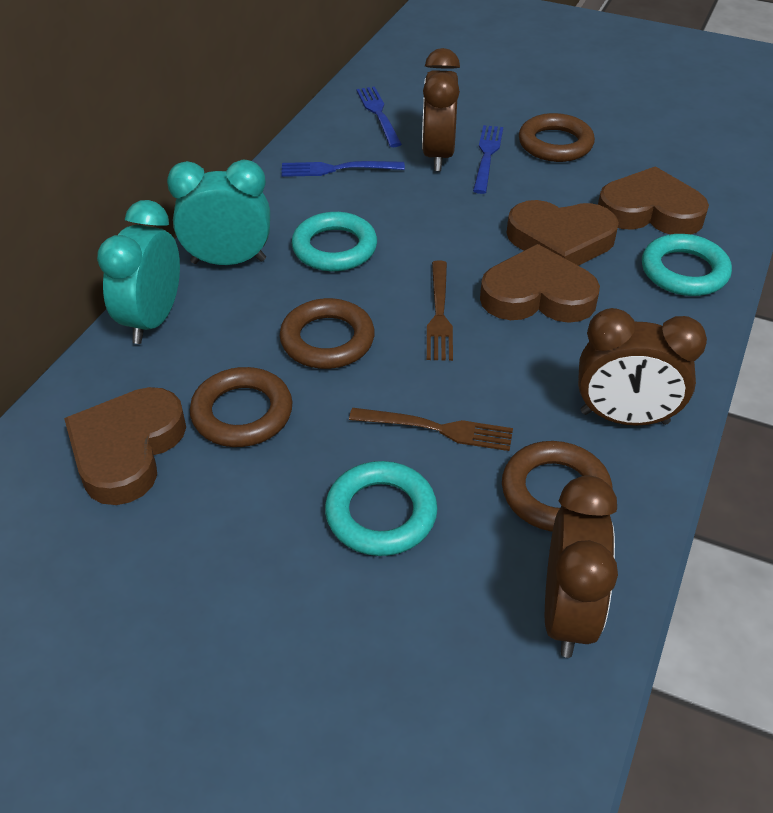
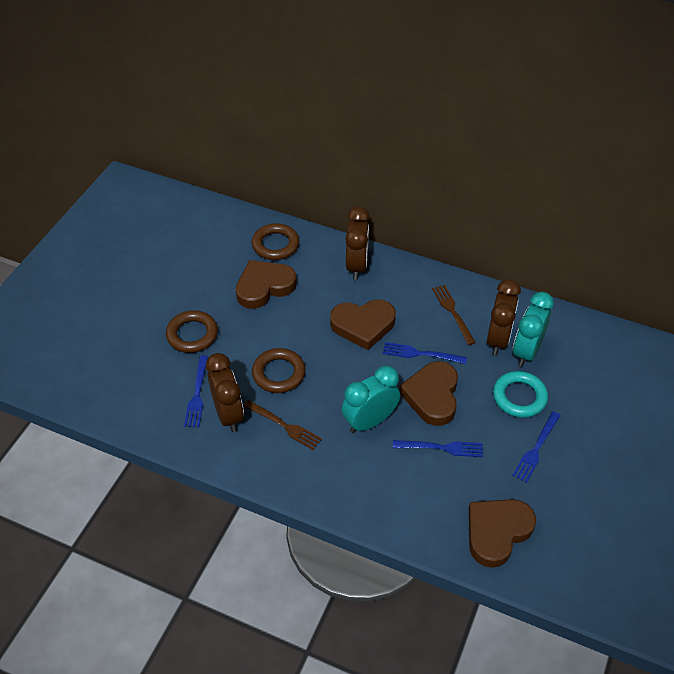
blue fork: [281,161,405,177] [356,87,402,147] [473,125,503,194] = 3 -> [184,355,208,427] [383,342,467,364] [393,440,483,457] [512,411,561,483] = 4
brown ring: [190,367,292,447] [280,298,375,369] [502,441,613,532] [519,113,595,162] = 4 -> [166,310,218,353] [252,223,299,260] [252,348,306,393] = 3
turquoise ring: [292,212,377,271] [325,461,437,556] [642,234,732,296] = 3 -> [493,371,548,418] = 1

